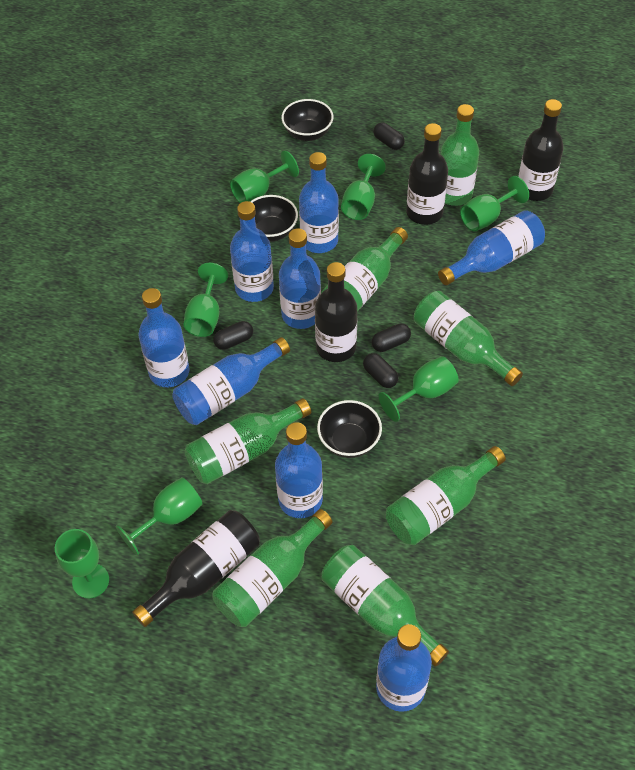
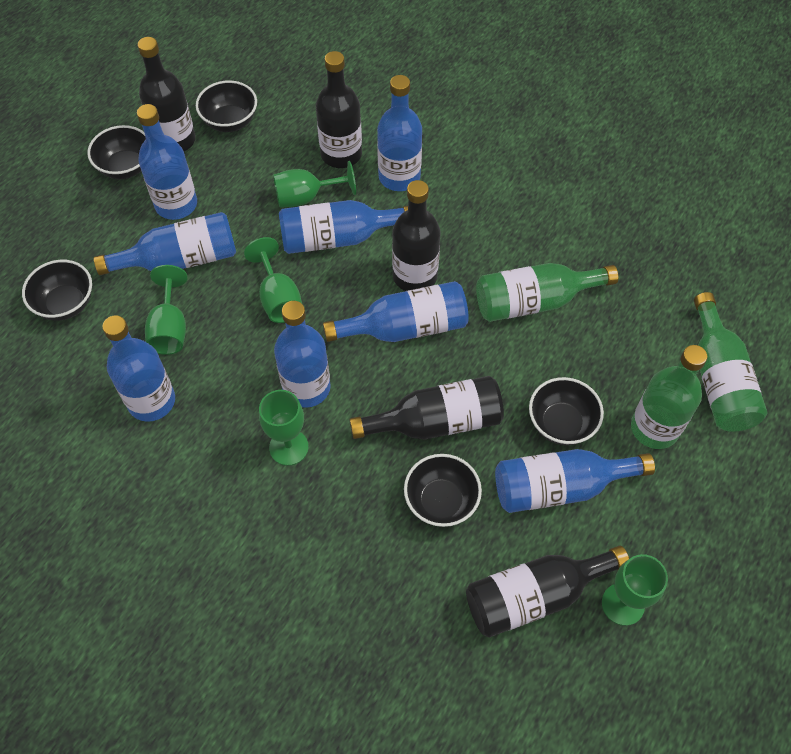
black bottle: [132,510,260,627] [315,262,357,362] [406,123,448,225] [519,99,564,201] = 4 -> [137,37,196,151] [316,51,362,168] [349,376,504,440] [392,180,441,291] [466,546,629,637] = 5
black bowl: [250,195,298,241] [281,99,333,141] [317,400,382,458] = 3 -> [22,260,92,321] [87,125,146,179] [196,80,257,132] [404,454,482,527] [529,377,604,445] = 5
black capsule: [213,321,253,350] [363,353,399,388] [372,324,411,352] [374,122,405,150] = 4 -> none = 0
green bottle: [185,398,311,484] [213,509,333,627] [321,227,408,311] [322,545,449,667] [386,446,506,545] [414,291,523,386] [441,104,479,206] = 7 -> [476,263,618,322] [631,345,708,449] [694,292,768,432] = 3
green goblet: [55,529,109,598] [116,477,202,555] [183,263,228,337] [230,150,299,203] [341,154,386,220] [378,356,459,422] [460,176,529,231] = 7 -> [145,265,187,355] [244,237,302,323] [259,390,309,466] [273,161,356,208] [602,554,668,626] = 5

